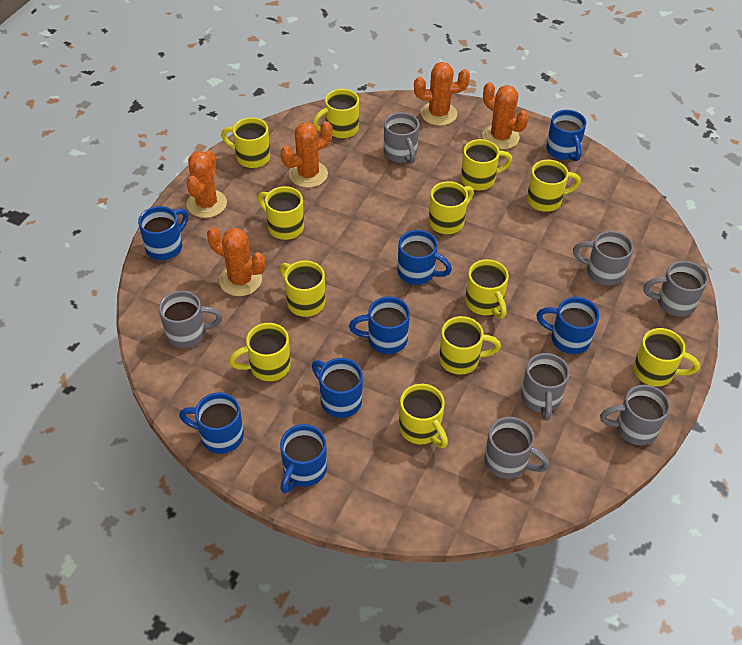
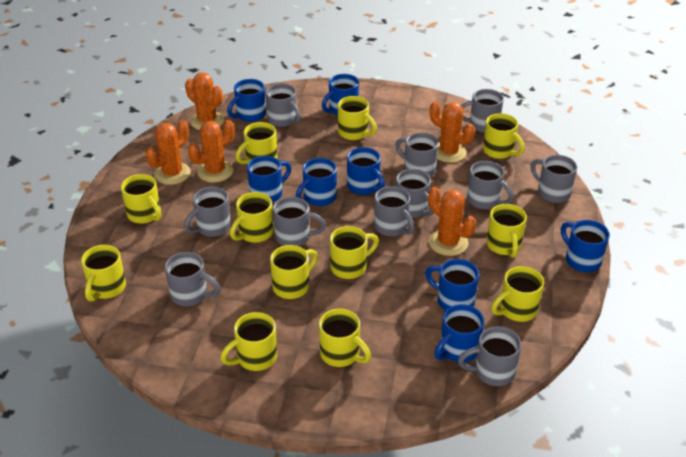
grey mug: [159,291,223,348] [384,112,419,164] [484,417,549,479] [521,353,570,421] [573,231,634,286] [600,385,670,445] [643,261,708,317] = 7 -> [165,252,220,306] [184,187,231,237] [265,83,301,127] [273,197,326,246] [374,186,415,236] [395,133,439,177] [396,169,434,218] [458,327,522,386] [461,89,504,133] [467,161,514,209] [530,155,577,203] = 11

